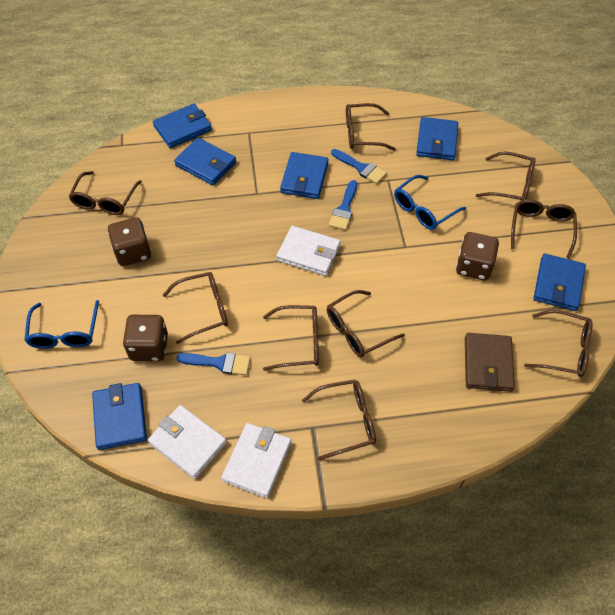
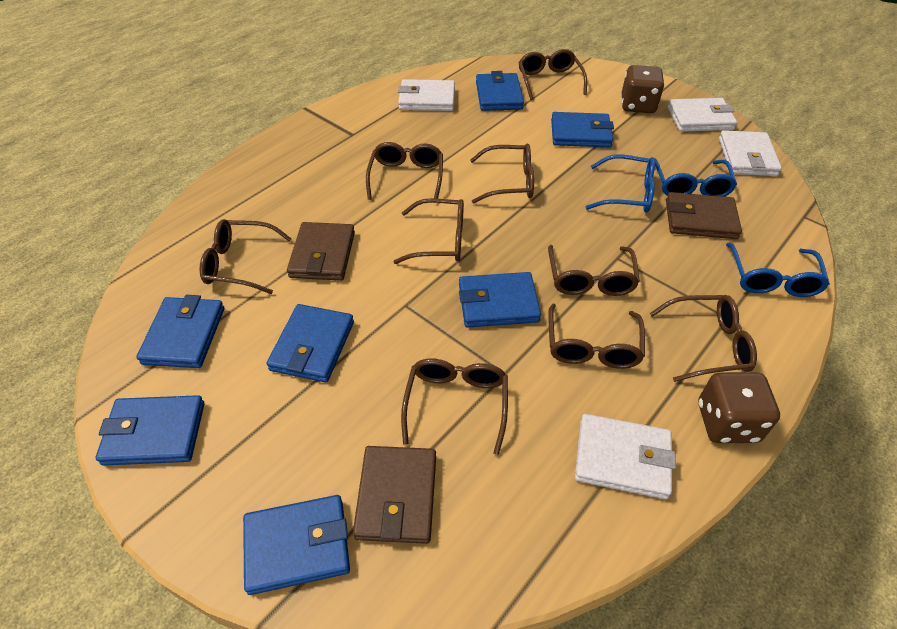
blue brush: [176,353,250,375] [329,180,357,230] [331,149,387,184] = 3 -> none = 0
blue glasses: [24,300,99,349] [394,175,466,230] = 2 -> [586,155,655,213] [655,158,737,197] [726,243,830,297] = 3
blue wallet: [92,383,147,450] [153,104,212,148] [174,138,236,185] [280,152,329,199] [416,117,458,160] [534,254,586,311] = 6 -> [96,395,204,466] [136,295,224,368] [243,495,350,595] [267,304,354,383] [459,272,541,328] [476,71,524,111] [551,112,614,148] = 7
brown dice: [108,218,151,266] [123,315,168,361] [456,232,499,280] = 3 -> [622,65,664,113] [698,372,780,443] = 2
brown wallet: [465,333,515,392] = 1 -> [287,222,355,281] [353,446,436,544] [666,192,742,239] = 3
white wallet: [148,405,227,479] [221,423,291,498] [276,226,341,276] = 3 -> [398,79,455,111] [575,414,676,499] [668,98,737,132] [719,130,782,176] = 4

